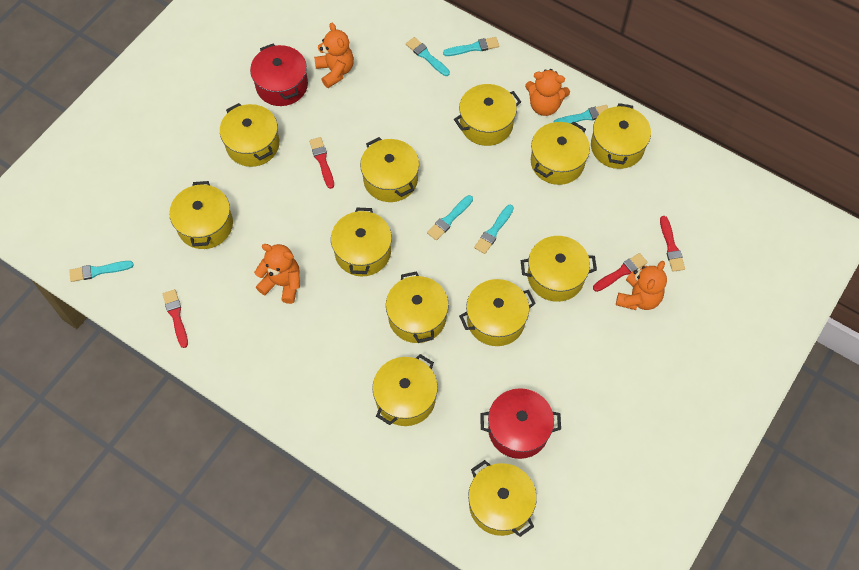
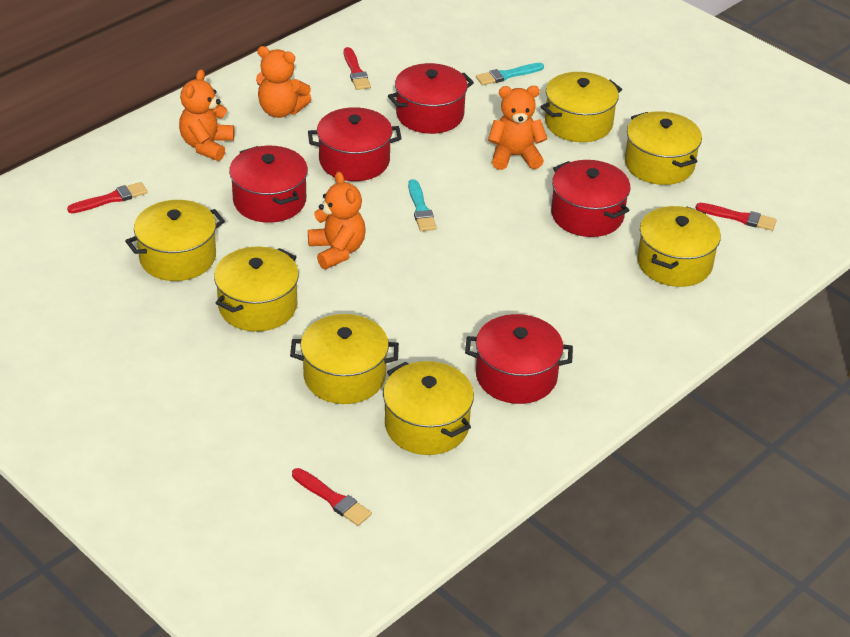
red pot: [250,44,308,106] [480,388,561,459] = 2 -> [229,146,308,223] [308,107,402,181] [388,63,474,134] [465,314,573,404] [551,160,630,237] = 5
turquoise brush: [69,261,134,282] [406,37,450,76] [427,195,473,240] [443,37,499,56] [474,205,514,254] [554,105,608,124] = 6 -> [408,179,437,231] [476,63,544,85] = 2
yellow pot: [169,181,233,249] [220,103,280,167] [331,208,392,276] [360,137,419,202] [372,354,438,426] [386,271,449,343] [454,84,521,146] [459,279,536,346] [468,460,537,537] [521,236,597,302] [531,121,590,185] [591,103,651,169] = 12 -> [125,200,225,281] [214,247,299,332] [290,314,399,404] [383,361,474,455] [540,72,622,142] [625,111,702,185] [637,206,721,287] = 7

